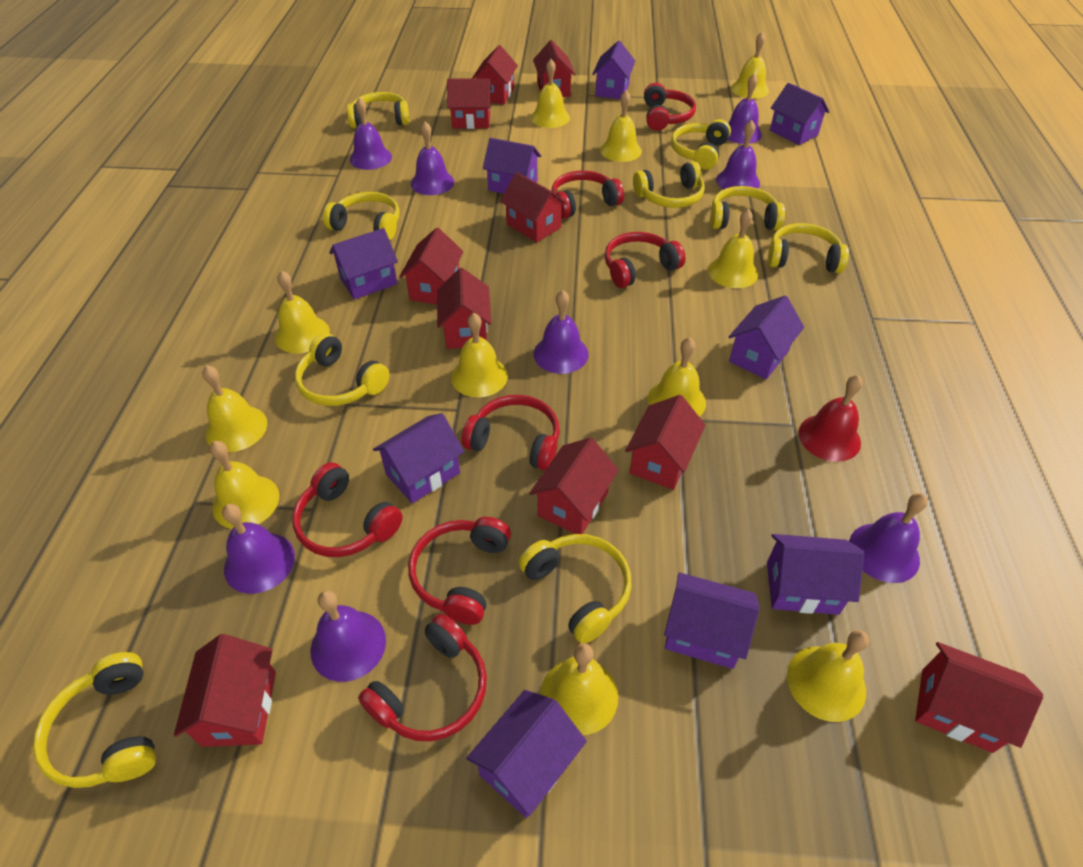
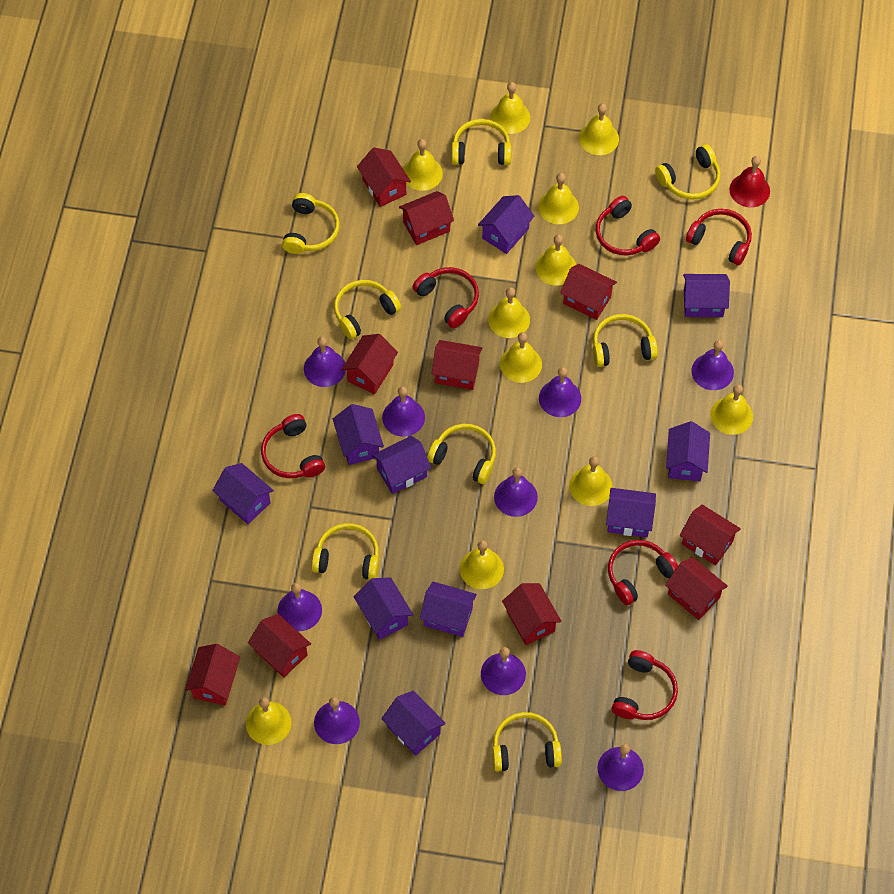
purple bell: [222,504,295,594] [311,590,386,682] [350,97,392,170] [411,121,454,195] [534,290,589,374] [716,120,760,189] [728,73,762,144] [849,493,928,583] = 8 -> [277,583,322,631] [304,336,346,387] [314,696,360,744] [382,386,425,437] [481,647,526,695] [494,467,538,517] [539,367,581,417] [598,744,644,791] [692,340,734,390] = 9
purple house: [329,228,398,299] [373,413,464,504] [466,690,587,818] [483,138,541,194] [592,41,635,99] [664,572,760,669] [729,296,804,379] [767,534,864,615] [770,83,830,145] = 9 -> [212,463,274,524] [333,404,384,465] [354,577,413,640] [372,436,431,494] [381,691,446,756] [420,582,477,637] [478,195,535,254] [606,488,656,537] [666,421,710,481] [683,274,730,317] = 10
red headphones: [292,462,403,557] [358,614,487,741] [408,517,511,625] [461,395,560,471] [552,171,624,219] [604,232,685,288] [644,83,696,131] = 7 -> [261,414,325,478] [413,267,479,328] [596,196,660,256] [608,540,678,605] [612,650,678,720] [686,209,752,265] = 6
yellow headphones: [33,652,156,788] [295,333,390,406] [323,192,400,240] [347,92,409,128] [519,534,632,643] [633,161,705,208] [671,119,731,170] [710,186,785,230] [768,223,849,273] = 9 -> [282,193,340,254] [312,523,379,579] [334,280,401,339] [427,424,496,484] [452,119,511,165] [492,712,562,772] [593,314,658,367] [655,144,721,200] = 8

